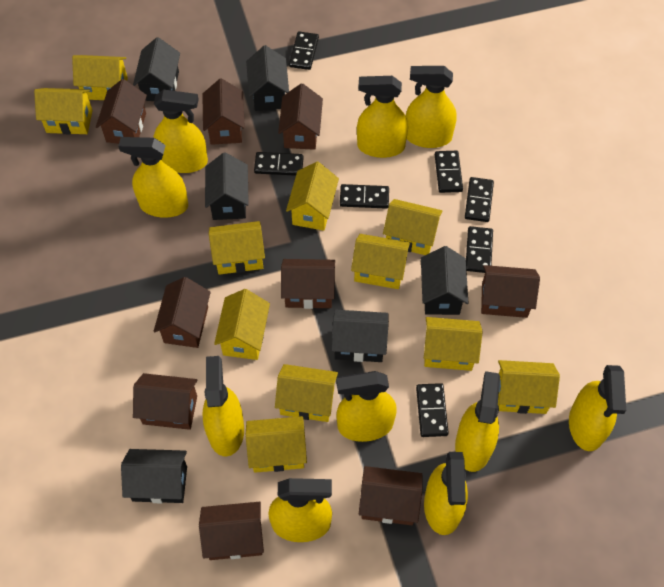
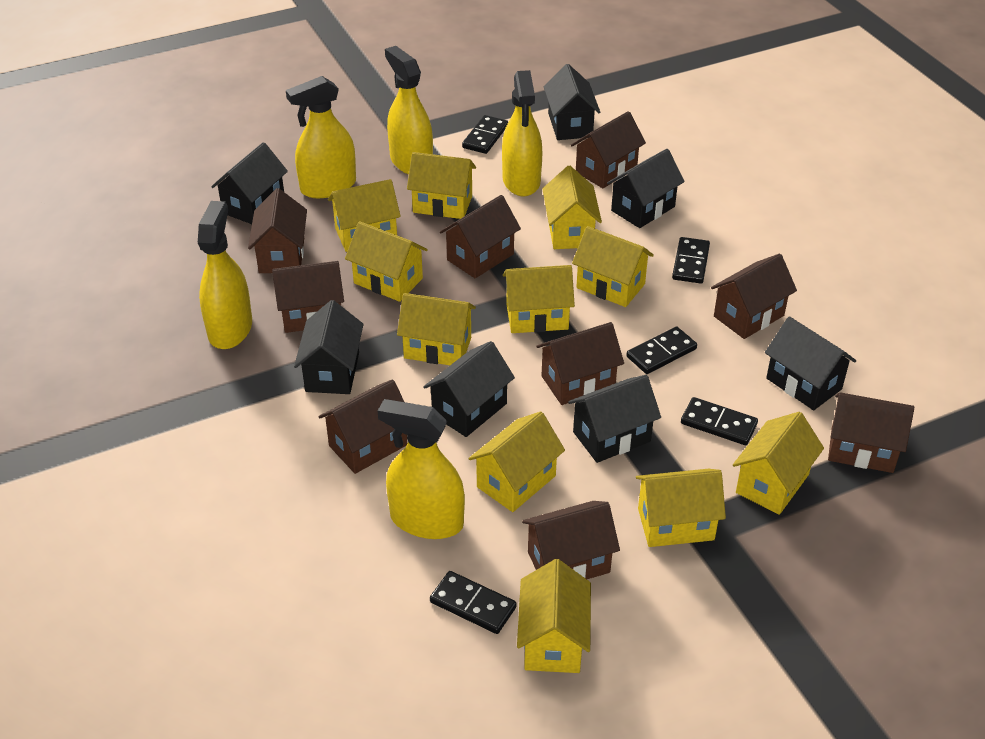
black domino: [254,152,304,176] [289,31,319,70] [340,184,389,209] [416,383,449,437] [435,151,463,193] [465,177,494,222] [466,226,493,273] = 7 -> [430,571,517,634] [462,115,508,154] [626,326,697,374] [672,237,710,284] [681,397,758,445] = 5
black house: [121,449,187,503] [133,37,180,101] [205,153,249,220] [246,45,289,111] [332,310,389,362] [421,246,468,315] = 6 -> [211,142,288,224] [294,300,364,394] [423,341,515,437] [544,64,600,140] [568,375,661,463] [607,149,685,228] [765,316,856,410] = 7
yellow spray bottle: [118,137,188,218] [154,90,208,173] [202,356,244,457] [268,478,332,542] [337,371,397,442] [357,76,408,158] [406,66,457,148] [424,452,468,535] [455,371,500,472] [569,365,626,451] = 10 -> [198,201,252,349] [286,76,356,198] [378,399,465,539] [385,46,433,175] [502,70,542,197] = 5

